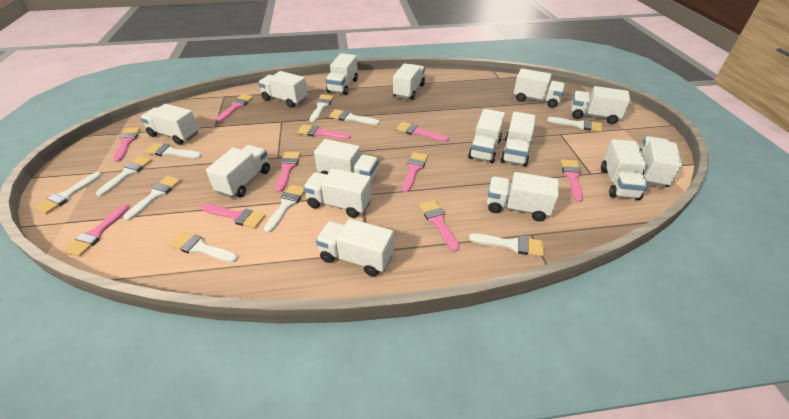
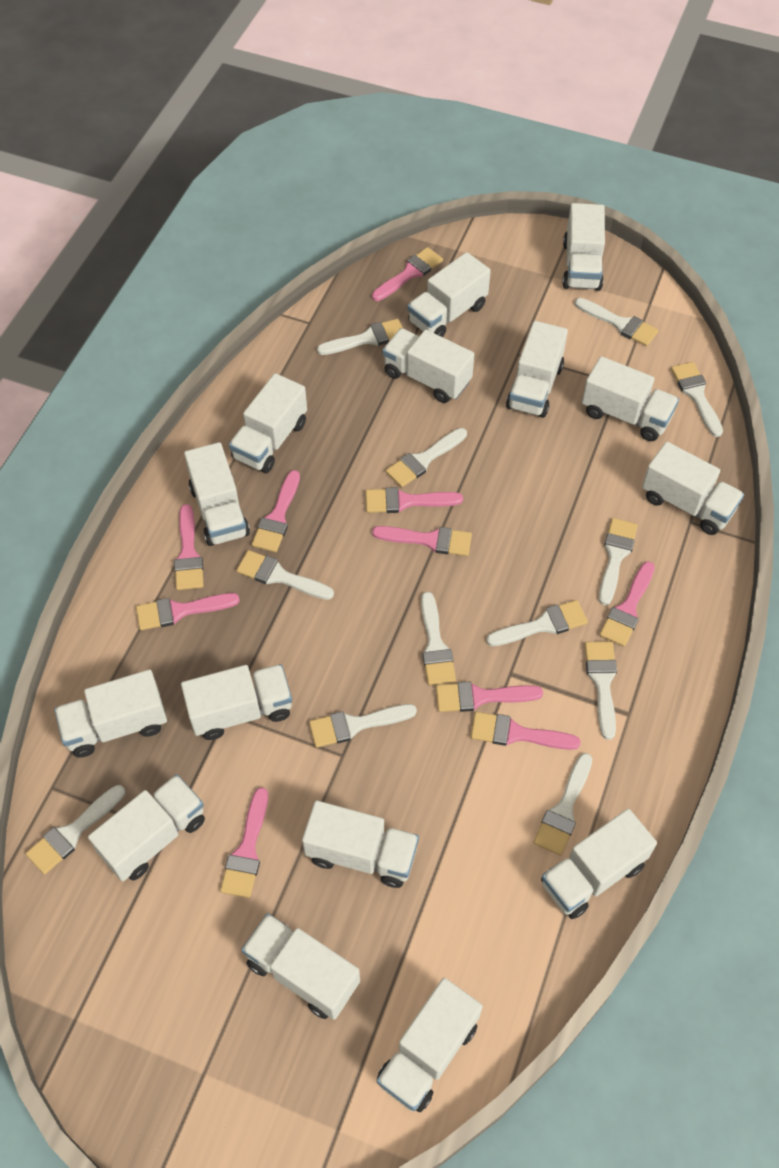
white brush: [34,172,102,214] [96,156,152,197] [123,176,181,221] [145,143,202,159] [169,232,238,263] [264,185,304,233] [310,94,334,123] [329,109,380,125] [469,234,544,257] [547,117,603,132] = 10 -> [26,785,125,875] [236,550,334,600] [309,704,417,748] [317,319,403,355] [386,428,467,488] [421,592,456,685] [486,600,588,646] [534,753,592,856] [575,298,659,346] [585,642,617,740] [599,518,638,605] [671,362,723,437] = 12

